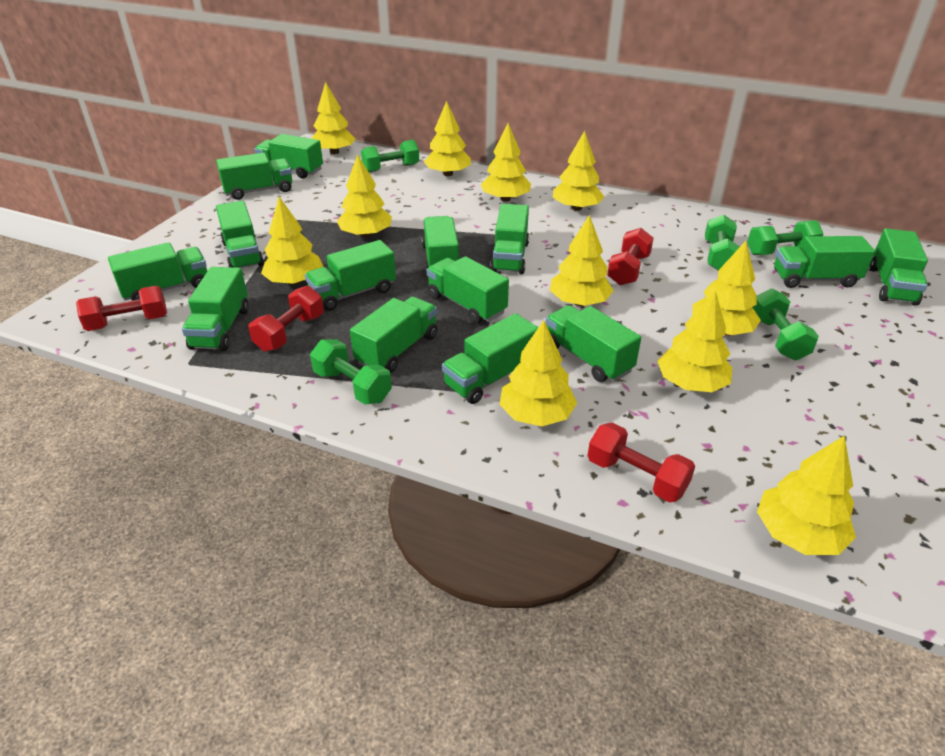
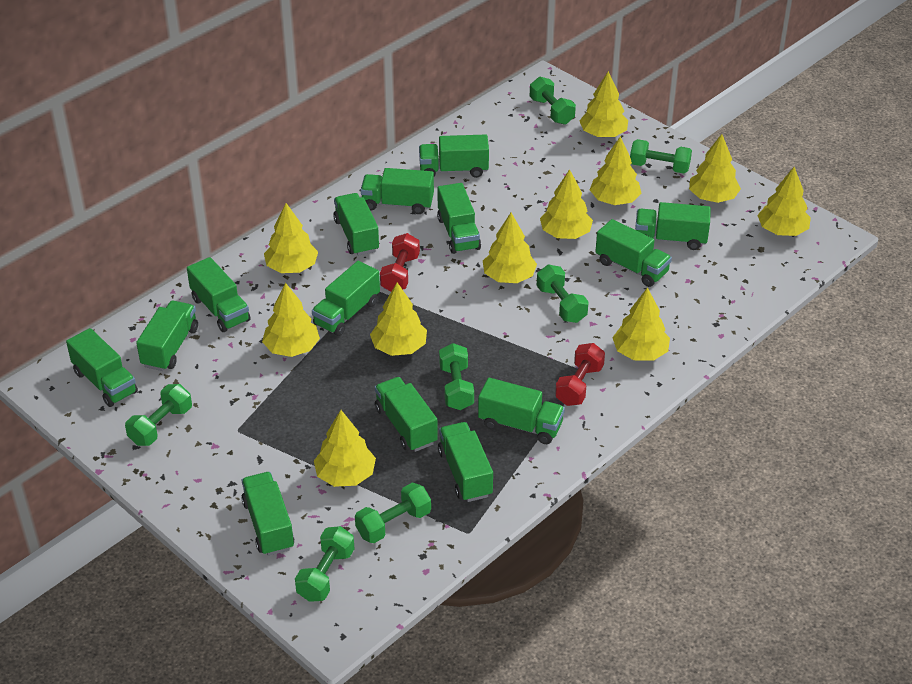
green dumbbell: [310,339,392,404] [361,140,419,172] [705,215,740,270] [747,220,823,255] [752,288,819,360] = 5 -> [125,384,192,446] [295,526,355,602] [355,483,431,543] [439,343,474,410] [530,77,576,125] [537,265,589,323] [630,139,692,173] = 7
red dumbbell: [76,286,167,331] [248,286,324,352] [588,423,695,502] [607,228,654,286] = 4 -> [380,233,420,292] [555,343,605,406] = 2

